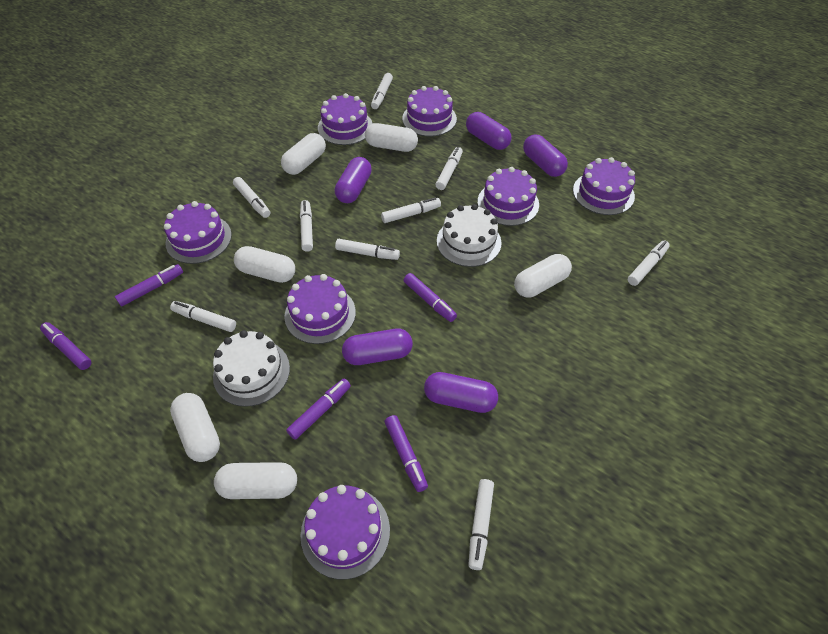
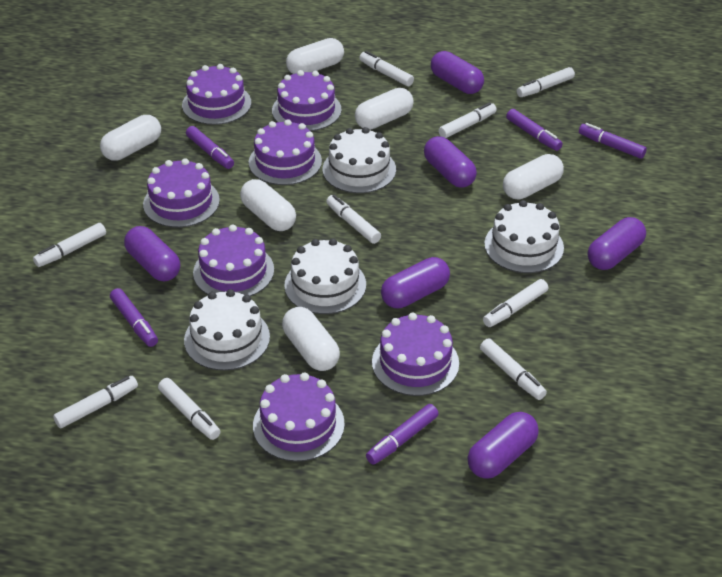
purple capsule: [335,157,372,203] [342,329,413,365] [424,372,498,413] [466,112,511,150] [523,134,568,177] = 5 -> [124,226,180,281] [381,257,450,308] [424,136,477,188] [431,51,484,94] [468,412,539,479] [588,217,646,270] = 6
white cake: [213,330,290,407] [437,204,502,267] = 2 -> [184,289,270,371] [284,238,366,314] [323,127,396,193] [484,200,564,273] = 4

